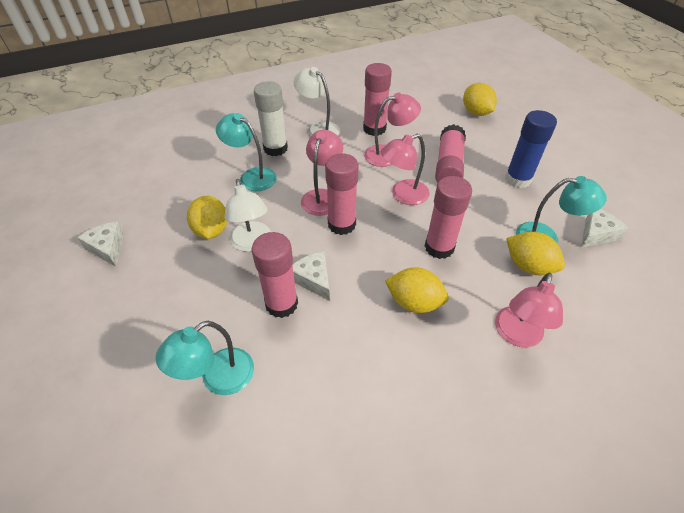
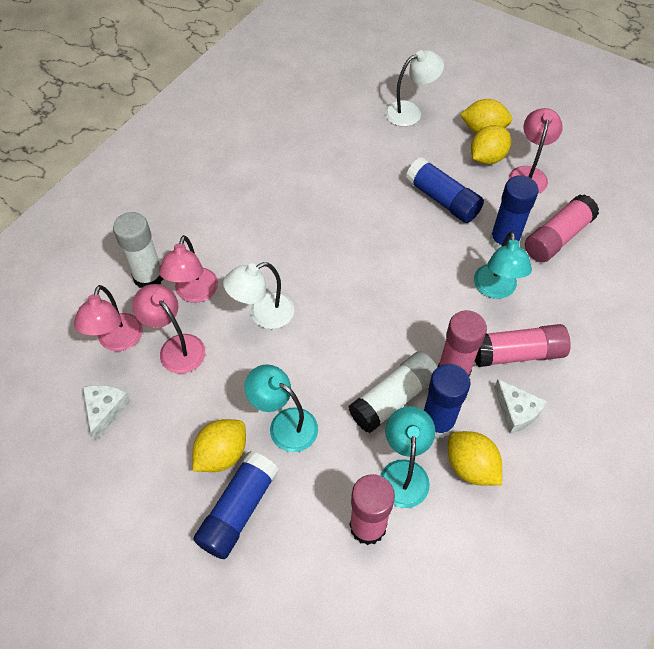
blue glue stick: [505,110,557,188] = 1 -> [193,451,279,559] [406,157,484,223] [424,364,471,438] [490,175,539,250] = 4
pink glue stick: [252,232,298,318] [325,153,359,235] [363,63,392,136] [425,176,472,259] [435,124,466,182] = 5 -> [349,474,395,545] [438,310,487,376] [475,324,571,367] [525,194,599,262] = 4
white cheese: [77,222,124,267] [292,252,330,301] [581,209,628,247] = 3 -> [83,385,131,440] [494,379,547,434] = 2
white glue stick: [254,81,288,156] = 1 -> [113,212,163,288] [349,351,438,433] = 2

